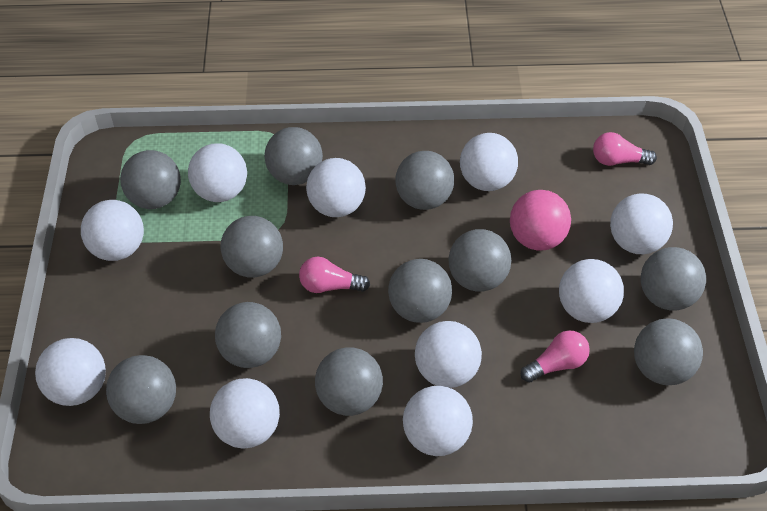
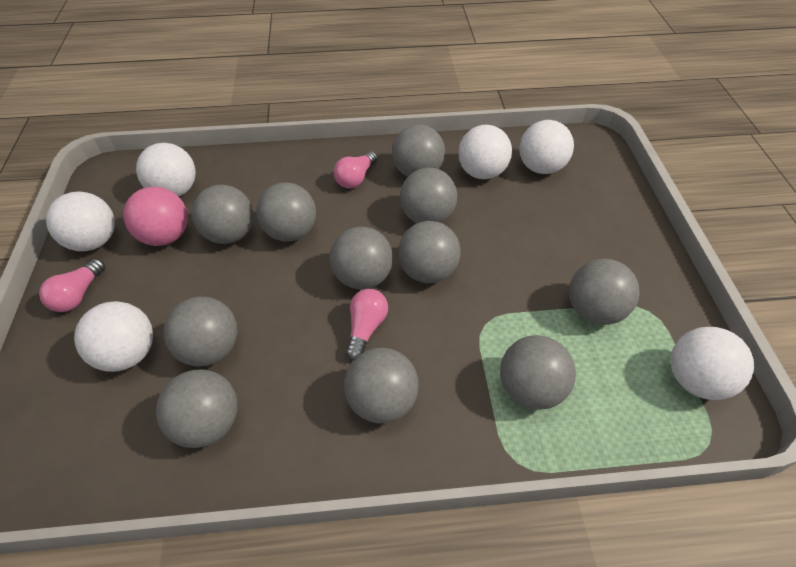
white ball: [35,338,106,406] [81,200,144,261] [188,143,247,202] [210,378,280,448] [306,158,366,217] [403,386,473,456] [415,321,482,388] [460,133,518,191] [559,259,624,323] [610,194,673,254] = 10 -> [46,191,115,251] [74,301,153,372] [136,143,196,197] [458,125,512,179] [520,120,574,174] [671,327,754,400] = 6

